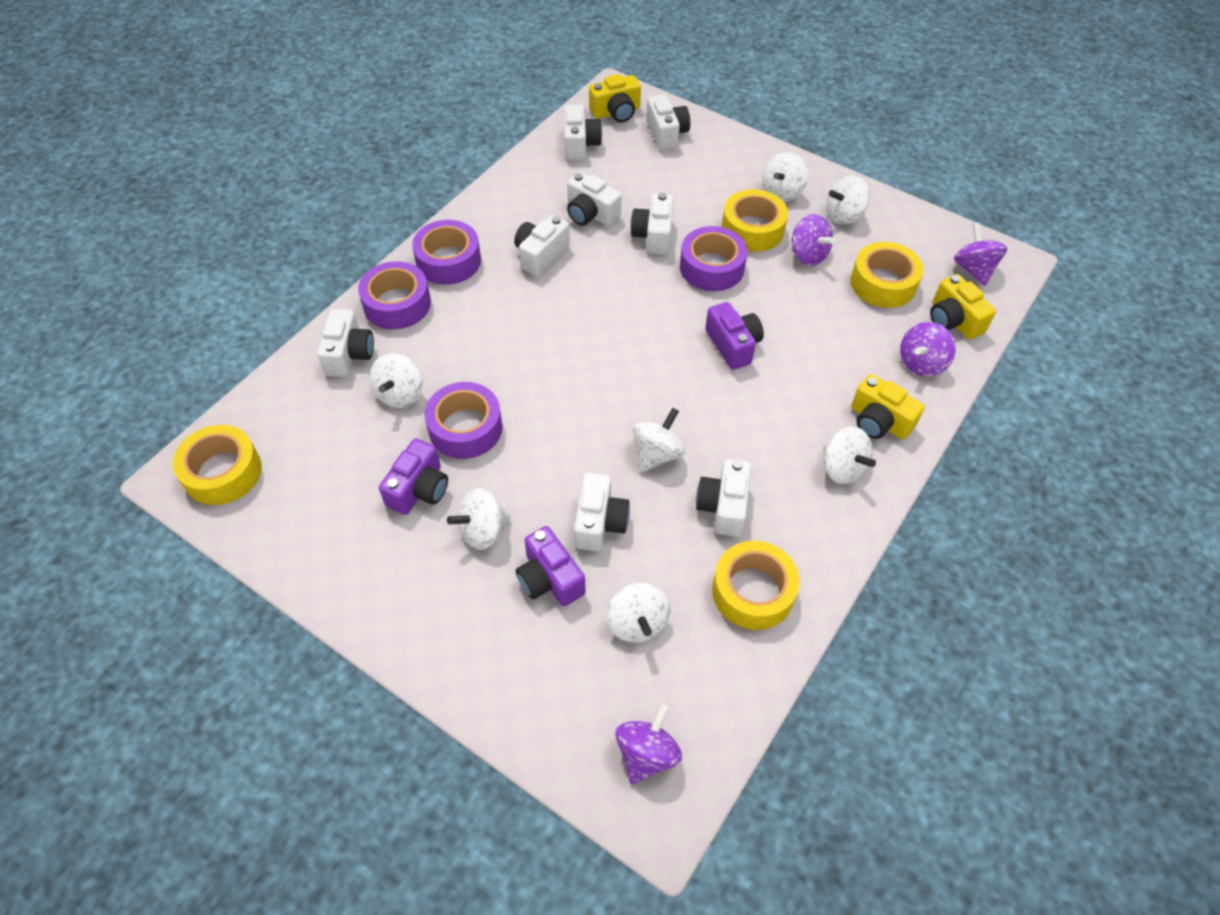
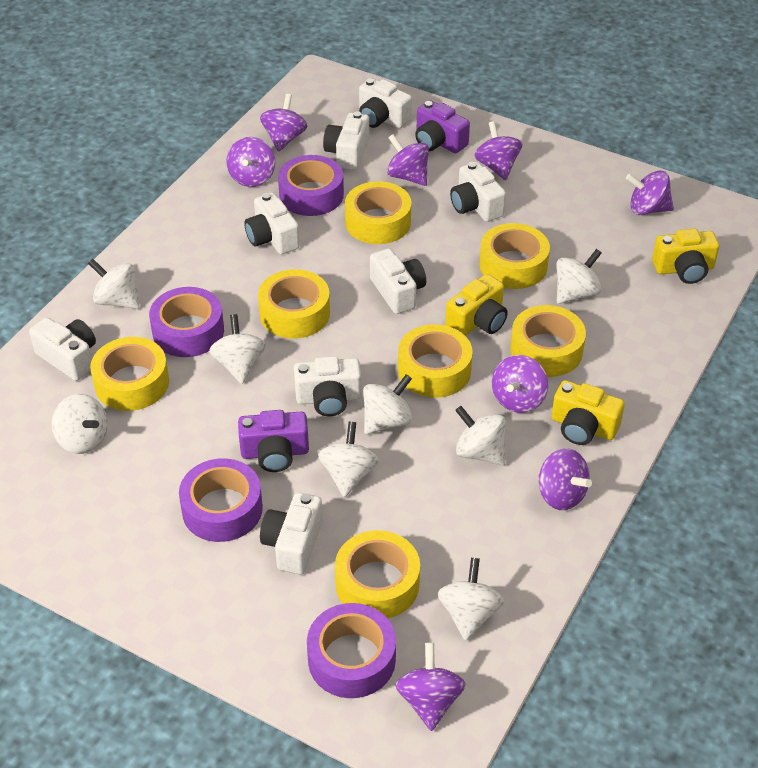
purple camera: [379,439,448,515] [516,526,586,606] [705,302,764,370] = 3 -> [238,410,309,472] [415,100,470,153] = 2
purple spinning top: [615,704,682,785] [791,214,835,266] [900,322,956,377] [954,223,1007,286] = 4 -> [226,137,275,187] [260,94,308,152] [387,134,429,186] [395,642,466,731] [474,121,522,180] [492,355,548,413] [539,448,592,510] [626,170,674,215] = 8
white spinning top: [369,353,423,408] [447,488,510,550] [606,583,670,643] [633,408,685,472] [762,152,808,202] [823,426,876,484] [826,176,870,225] = 7 -> [51,394,108,454] [88,259,140,309] [209,314,266,384] [318,422,379,497] [363,374,412,434] [438,558,504,641] [455,406,506,466] [556,249,602,304] = 8
yellow tape: [173,425,262,505] [712,541,800,630] [722,189,788,252] [850,242,924,308] = 4 -> [90,337,169,411] [258,269,330,339] [335,530,420,619] [345,181,411,244] [398,324,473,398] [479,223,550,289] [510,305,586,377] = 7

